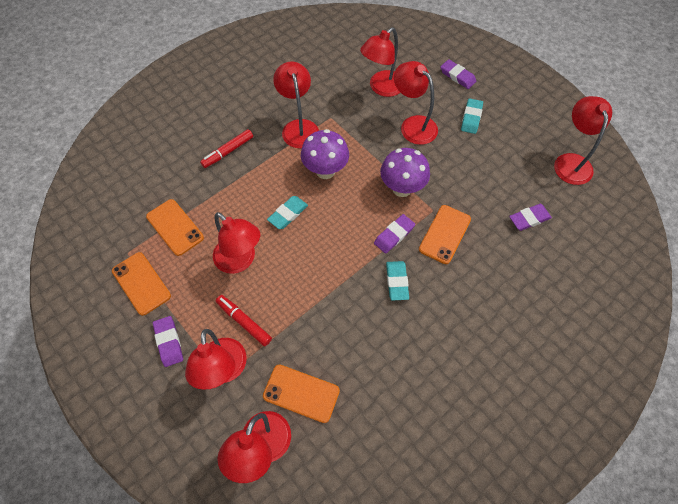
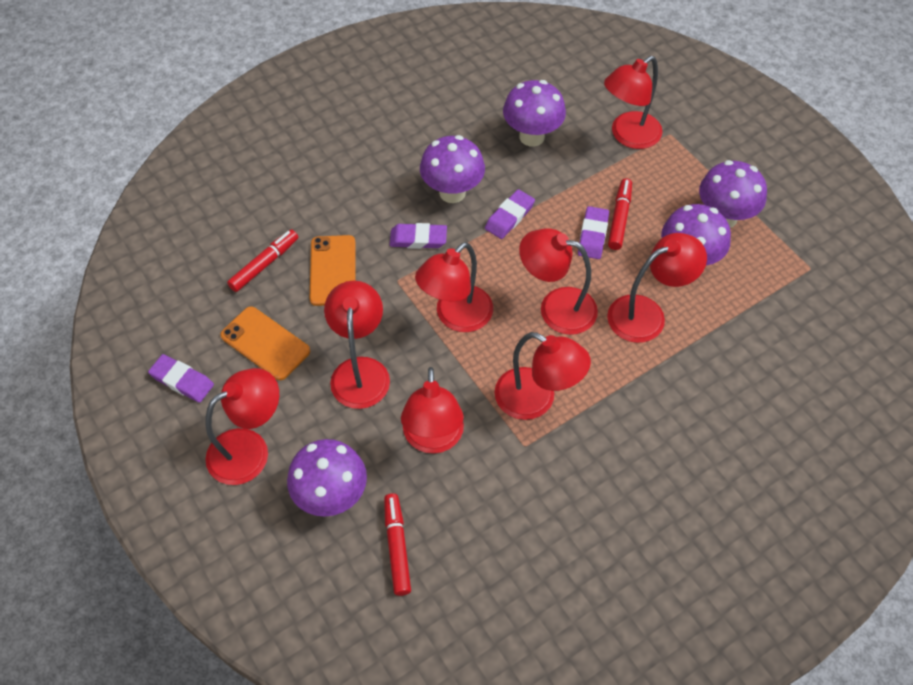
orange phone: [112,252,171,316] [146,199,204,256] [263,365,340,423] [419,205,471,264] = 4 -> [220,306,310,380] [310,235,356,306] = 2
purple mushroom: [301,129,349,179] [380,148,430,197] = 2 -> [287,439,367,517] [420,135,485,203] [503,80,566,147] [661,204,731,265] [699,160,767,228] = 5
red lamp: [185,329,247,390] [213,212,260,274] [217,411,291,483] [273,61,319,148] [360,27,400,97] [394,61,438,145] [554,96,612,185] = 7 -> [205,368,279,485] [324,281,390,409] [401,367,464,454] [415,242,493,332] [494,332,591,420] [519,228,598,335] [604,56,663,149] [607,233,707,343] = 8
red marker: [200,129,253,168] [216,295,272,346] = 2 -> [227,229,298,292] [384,494,411,596] [608,178,632,250] = 3
turquoise eraser: [267,196,308,229] [386,261,409,301] [461,98,483,134] = 3 -> none = 0

